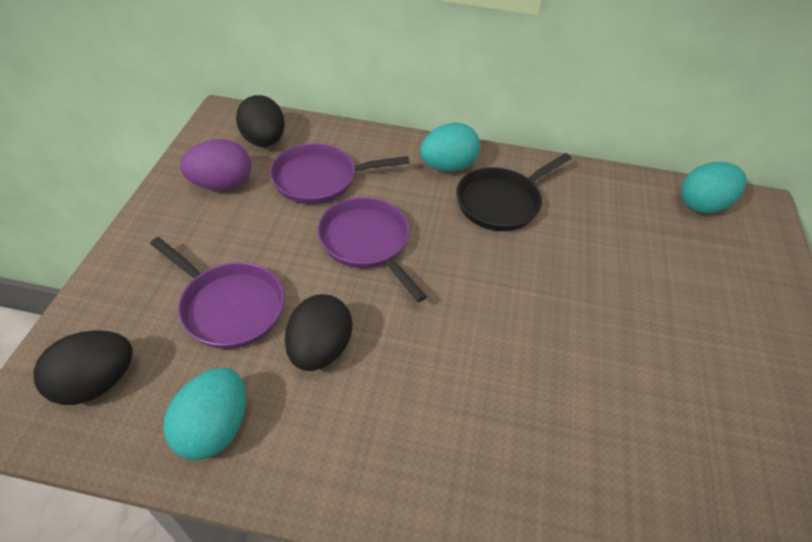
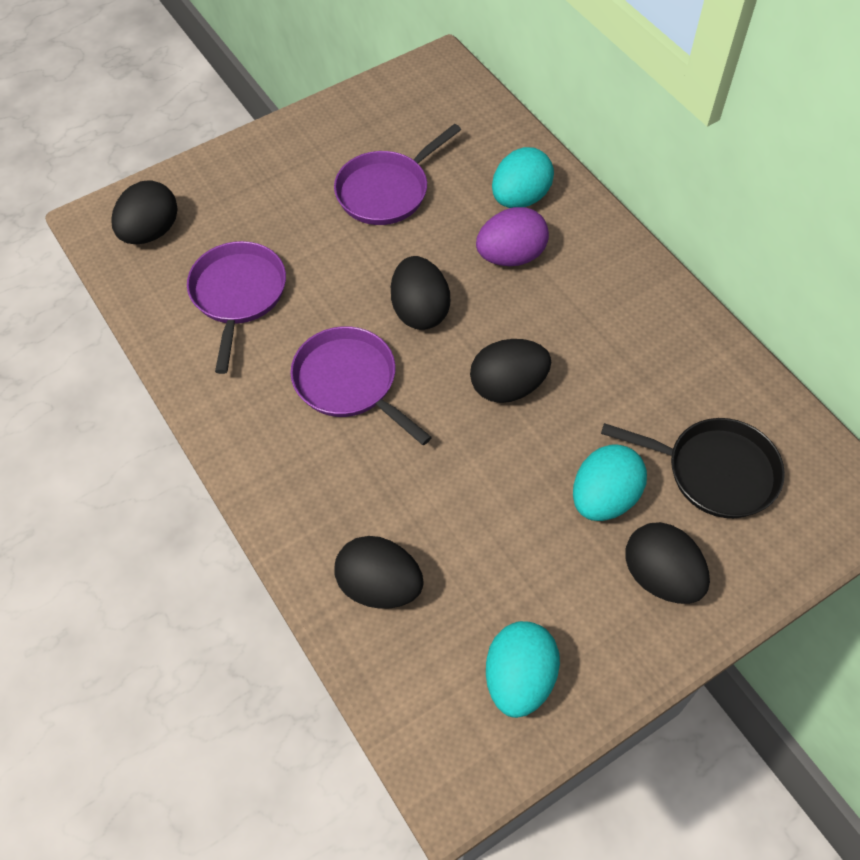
black egg: [33,330,133,405] [236,95,285,147] [285,294,352,371] = 3 -> [111,180,178,244] [334,536,424,609] [391,256,450,330] [470,339,551,403] [625,522,710,604] = 5

